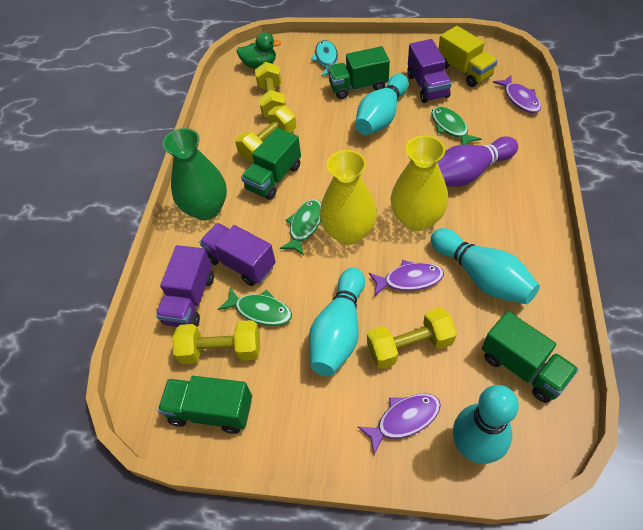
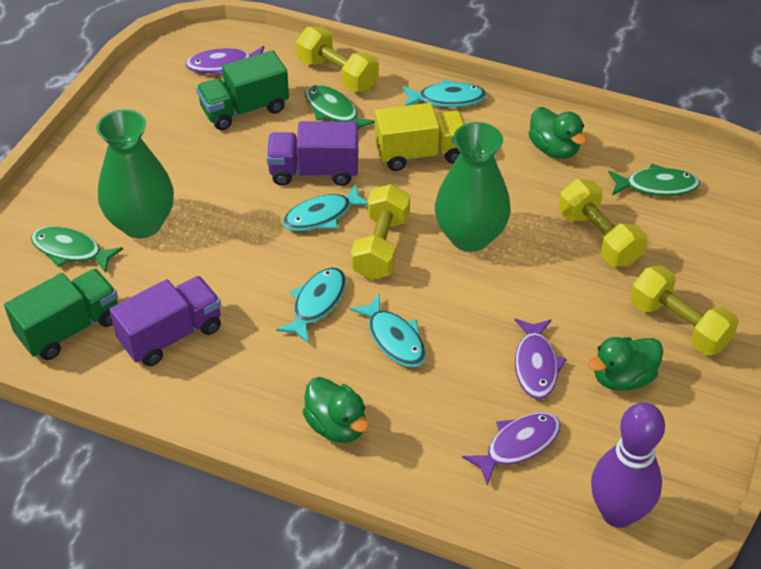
green duck: [236,32,281,68] = 1 -> [303,377,369,443] [529,107,587,159] [588,337,663,391] = 3
green truck: [158,376,252,434] [241,128,301,200] [327,46,390,99] [482,311,579,403] = 4 -> [4,269,118,360] [196,50,289,130] = 2
green vase: [163,128,227,221] = 1 -> [96,109,174,239] [435,122,511,252] = 2
purple truck: [156,245,214,327] [199,223,276,286] [407,39,452,103] = 3 -> [109,276,221,366] [267,121,358,186] = 2
turquoise bowling pin: [309,267,365,376] [355,74,409,135] [431,228,540,304] [453,385,519,464] = 4 -> none = 0
turquoise fish: [311,40,338,77] = 1 -> [276,267,346,344] [282,184,368,231] [349,294,426,367] [403,79,487,107] = 4
yellow vase: [320,150,377,245] [391,135,448,231] = 2 -> none = 0

